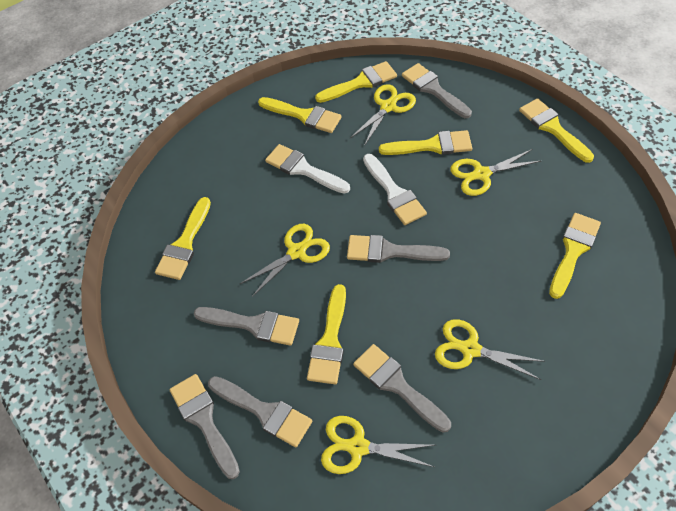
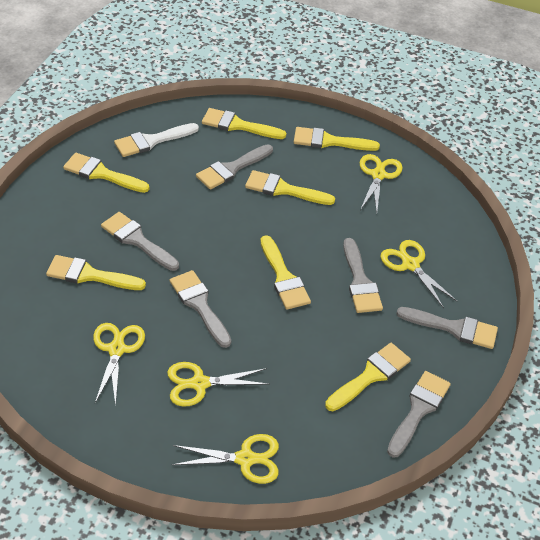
white brush: [265,144,350,194] [363,154,427,225] = 2 -> [114,123,199,157] = 1

